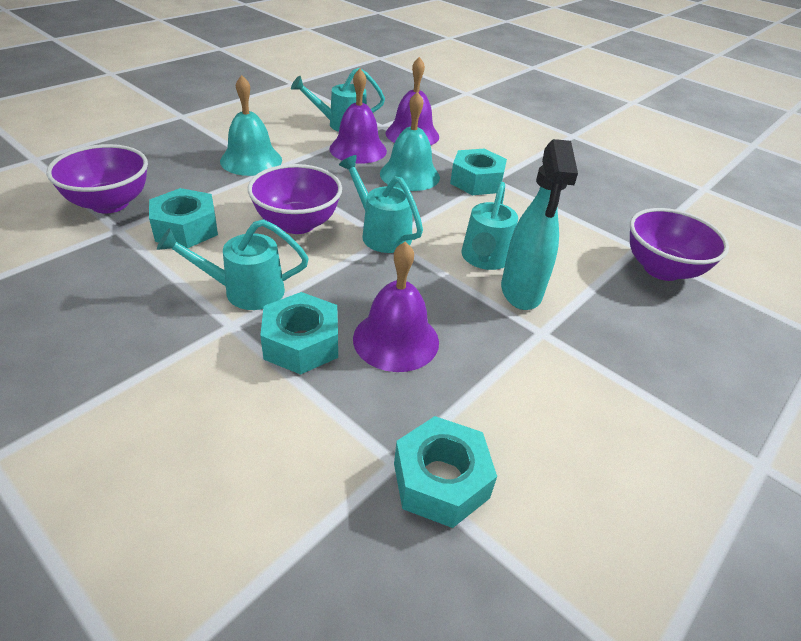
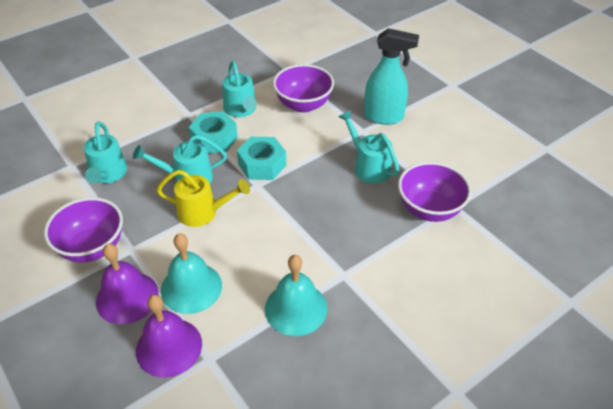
purple bell: [329,69,387,164] [353,241,439,372] [385,57,439,145] = 3 -> [96,244,159,325] [136,295,202,378] = 2
turquoise nut: [149,188,218,248] [260,292,338,375] [394,416,497,528] [450,149,507,195] = 4 -> [189,111,238,153] [237,137,286,180] = 2
yellow watering can: none = 0 -> [156,170,250,227] = 1

